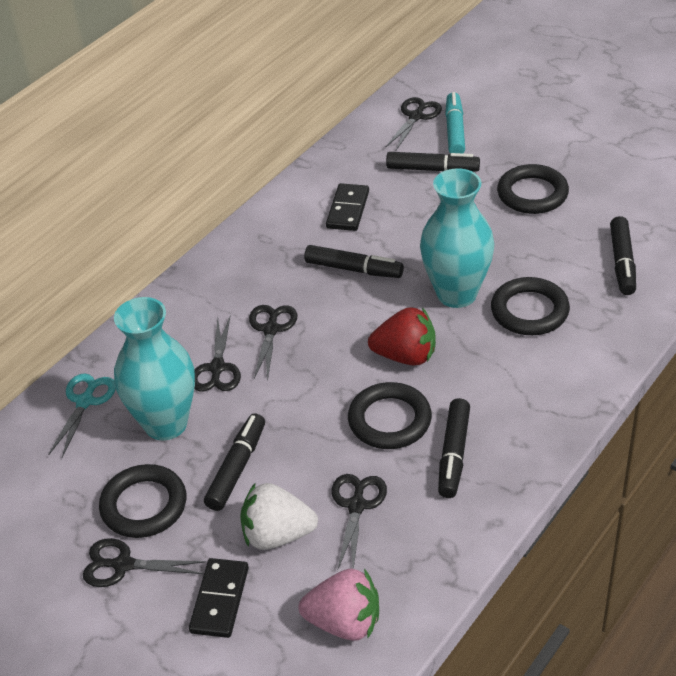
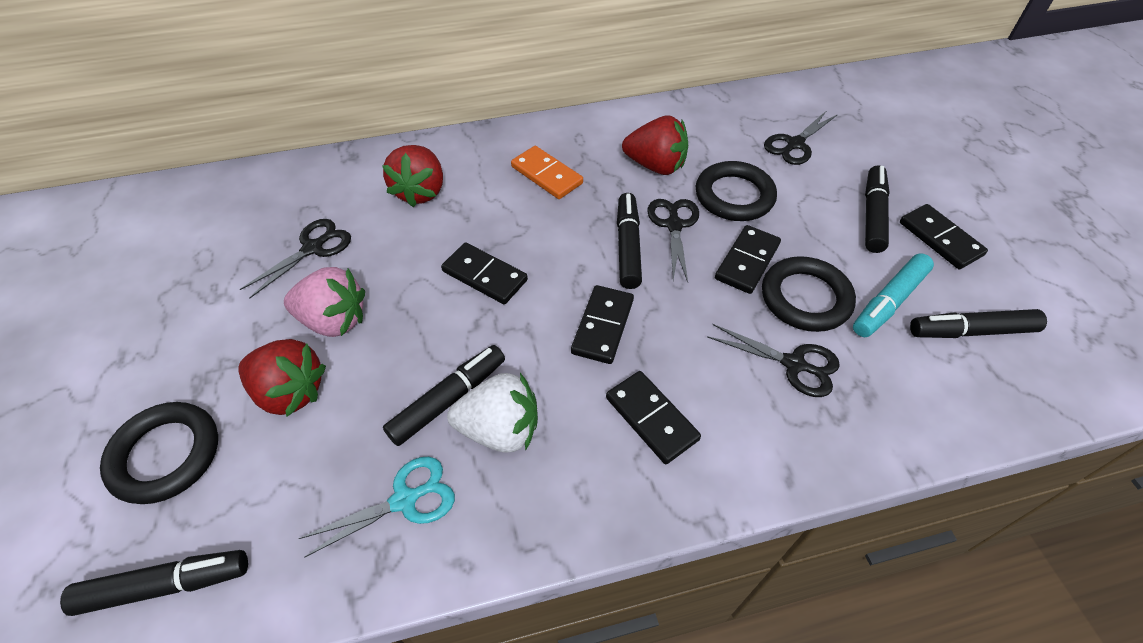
black domino: [189,558,249,638] [326,183,369,231] = 2 -> [441,242,528,304] [571,285,634,364] [606,371,701,464] [715,225,781,294] [900,204,988,269] = 5
black ring: [99,464,186,538] [348,382,432,449] [491,277,570,335] [497,164,569,214] = 4 -> [100,402,218,504] [696,161,777,221] [762,256,856,332] = 3
black scissors: [83,538,206,587] [194,315,241,392] [249,305,297,381] [332,474,387,571] [385,97,442,150] = 5 -> [239,219,351,299] [647,199,699,282] [707,324,840,397] [764,110,838,165] = 4
orange domino: none = 0 -> [511,146,583,199] = 1
red strawberry: [368,307,436,366] = 1 -> [238,339,326,417] [382,145,443,207] [622,115,688,175] = 3
turquoise vase: [114,297,195,440] [420,168,494,308] = 2 -> none = 0

